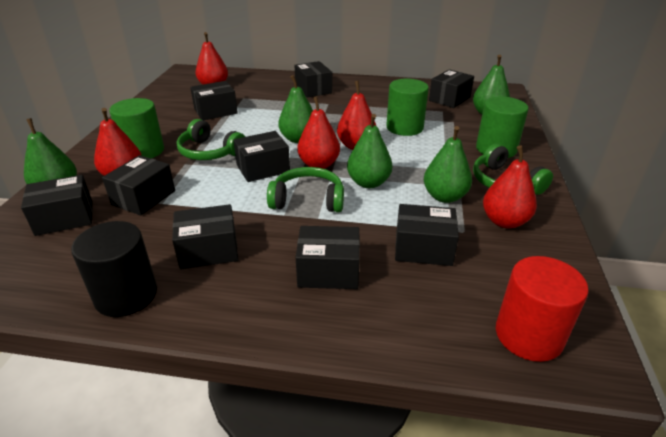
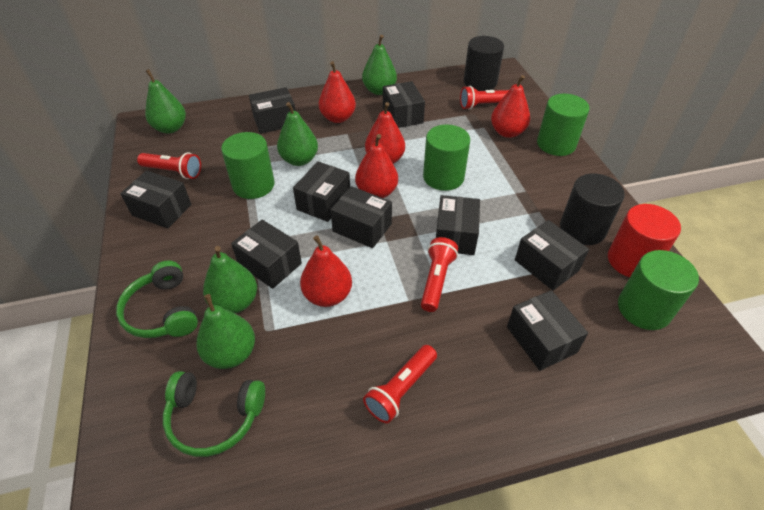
black cylinder: [71,221,157,317] = 1 -> [464,36,504,91] [560,174,625,245] = 2
green cylinder: [109,98,164,158] [386,79,429,136] [476,97,529,158] = 3 -> [221,132,275,199] [423,124,470,191] [537,94,589,156] [618,250,699,330] = 4
green headphones: [177,119,245,160] [267,167,344,212] [473,144,553,195] = 3 -> [116,261,198,338] [163,371,265,457] = 2
red flashlight: none = 0 -> [137,152,201,179] [363,345,437,423] [421,237,458,312] [460,86,509,110] = 4

